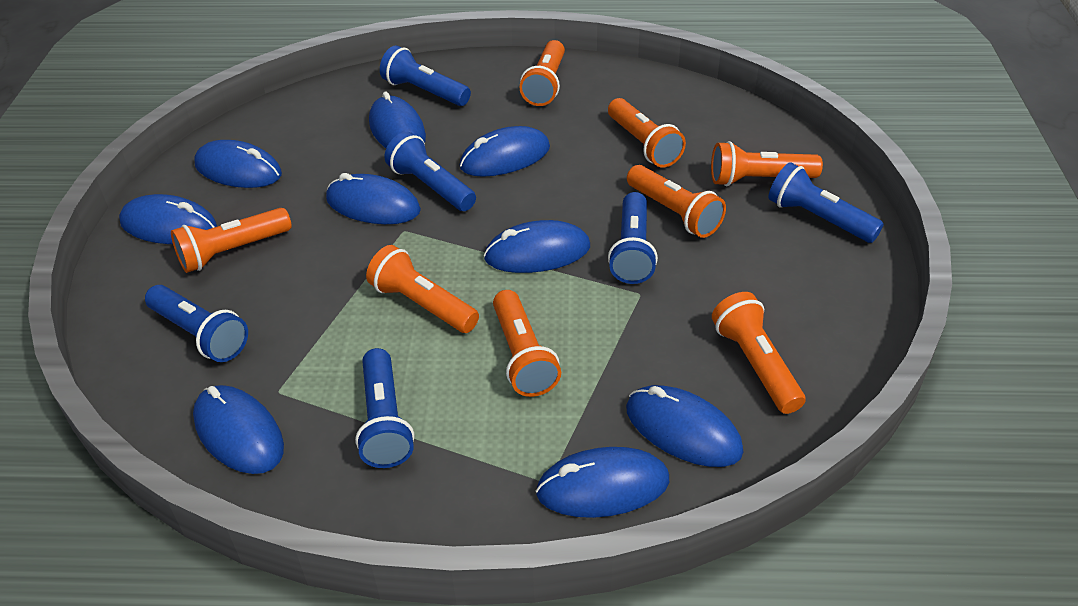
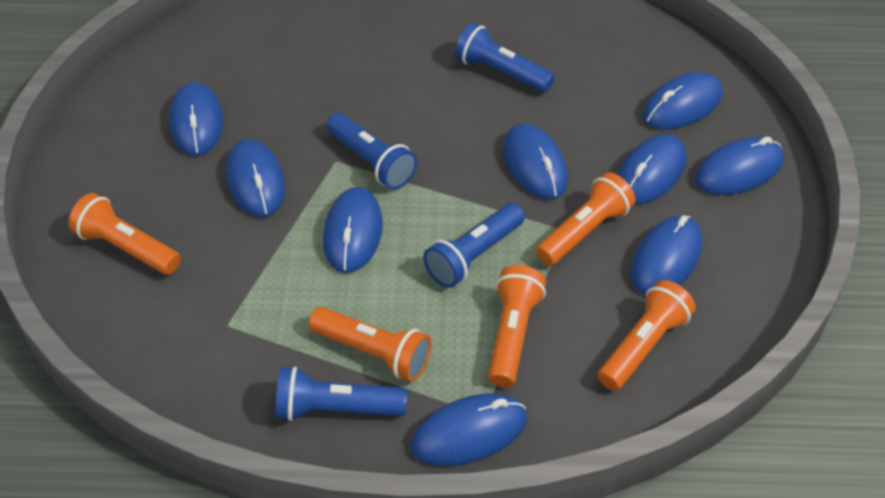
blue flashlight: [145,285,248,362] [355,348,414,468] [380,45,471,106] [385,132,476,211] [608,192,658,284] [768,162,884,243] = 6 -> [275,367,407,421] [326,113,417,190] [423,203,525,288] [455,23,555,93] = 4
orange flashlight: [171,208,292,273] [366,245,479,333] [493,290,561,397] [519,40,565,106] [608,98,686,168] [627,165,726,238] [711,141,823,186] [712,292,806,414] = 8 -> [68,193,181,275] [309,307,432,382] [488,265,546,387] [536,172,636,266] [598,280,696,391] = 5

